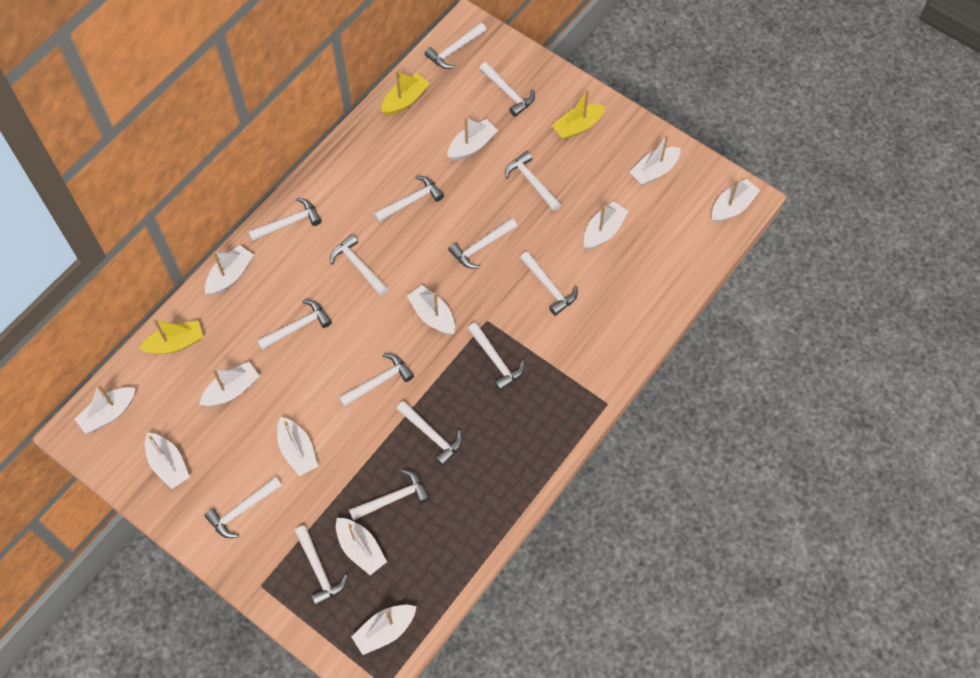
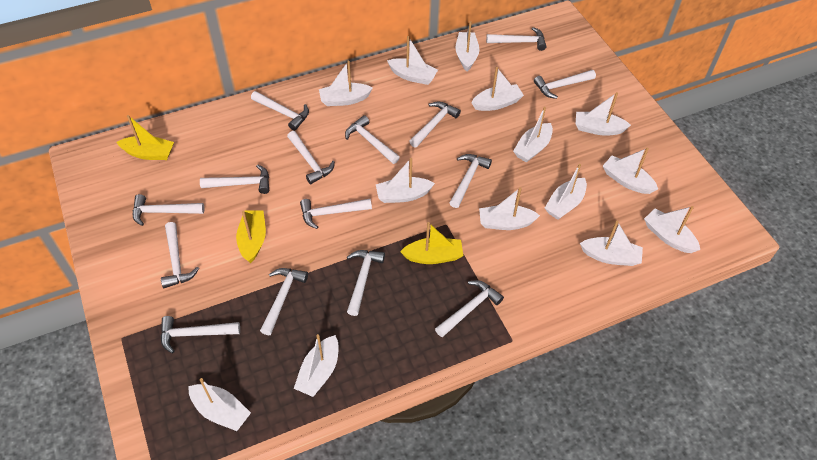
white boat: [75,384,135,434] [145,433,190,489] [199,362,260,406] [205,245,254,295] [277,417,318,476] [336,518,387,575] [351,605,417,655] [407,285,455,335] [447,117,498,160] [584,201,629,250] [630,135,681,186] [712,179,760,223] = 12 -> [188,378,251,431] [294,334,339,397] [319,61,373,106] [376,158,435,203] [387,36,438,85] [455,21,479,71] [471,67,524,111] [479,187,540,230] [513,107,553,162] [545,164,587,220] [576,92,631,136] [580,221,643,266] [603,148,658,194] [644,206,700,253] = 14

